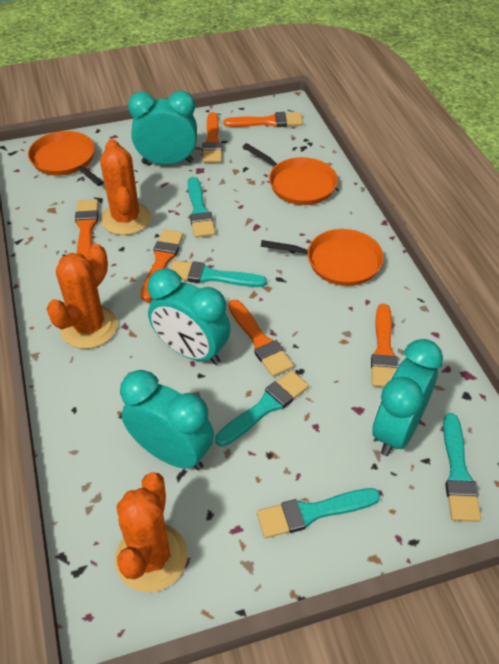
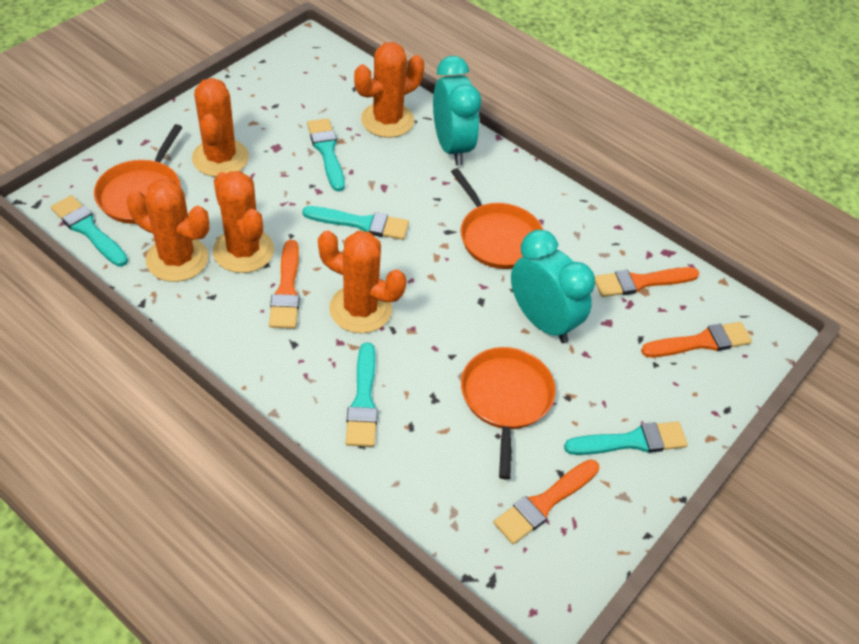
orange brush: [75,199,98,261] [141,230,183,301] [202,112,223,163] [223,112,303,127] [228,300,294,377] [371,304,398,387] = 6 -> [269,240,300,329] [494,459,599,544] [595,267,699,297] [641,322,752,357] = 4
orange cactus: [47,244,118,349] [100,139,151,235] [115,472,188,592] = 3 -> [127,179,209,282] [192,78,249,177] [213,171,274,273] [318,230,406,333] [354,42,424,138] = 5
turquoise clock: [120,370,214,470] [128,91,197,165] [148,269,231,365] [372,339,443,456] = 4 -> [433,56,481,166] [511,230,595,343] = 2

